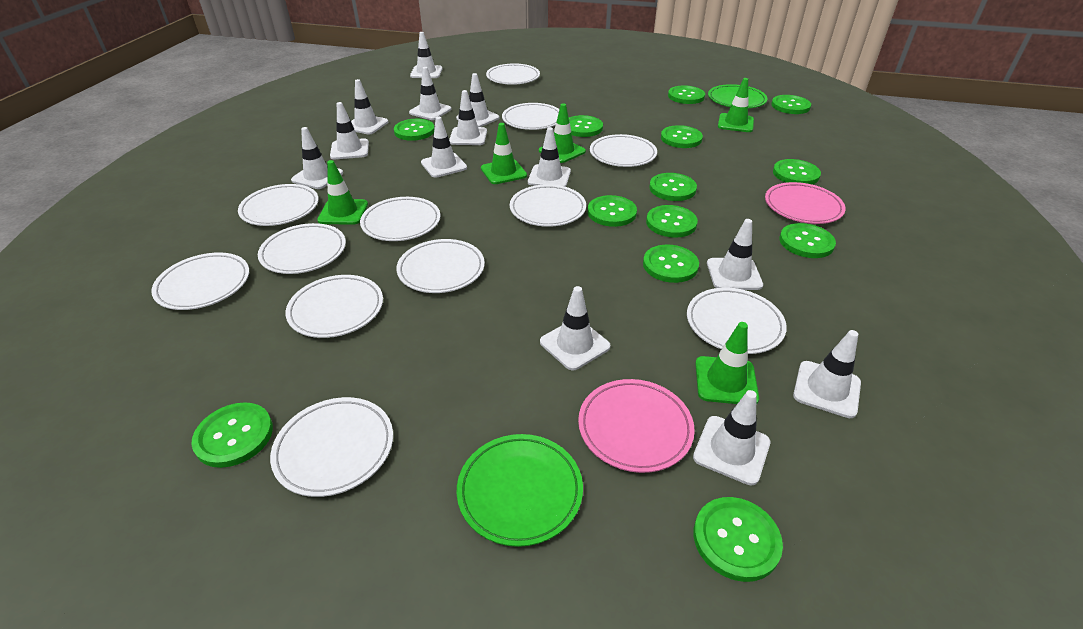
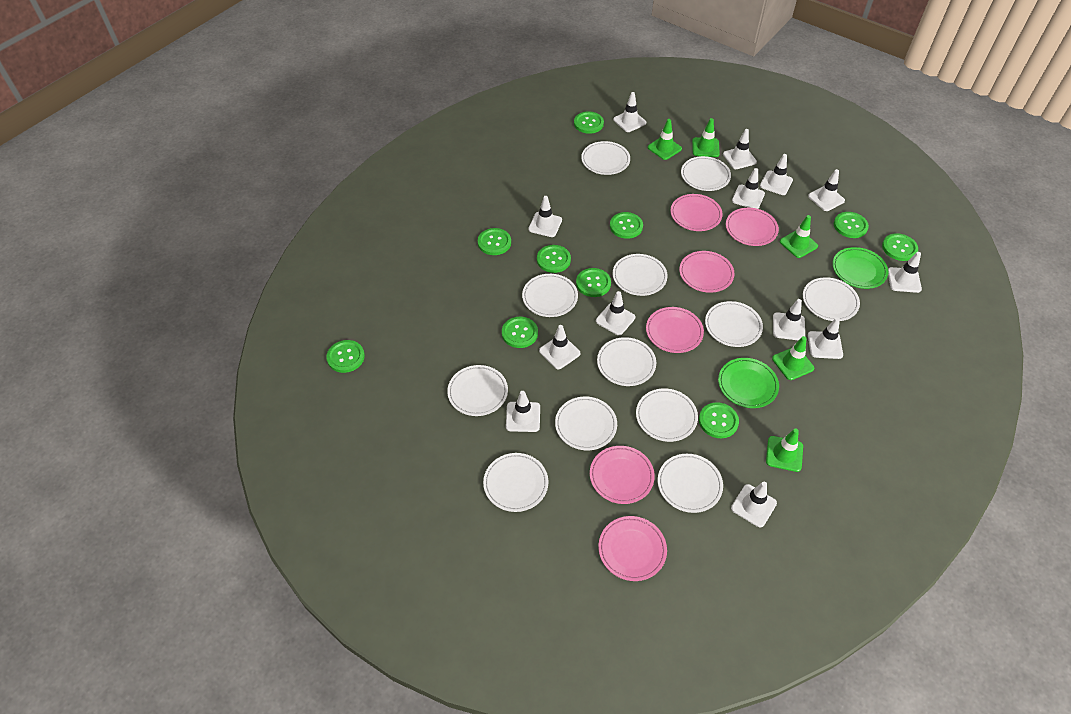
green button: [191,402,273,468] [394,119,435,141] [569,115,603,137] [588,195,637,227] [643,245,699,283] [646,205,698,238] [649,173,697,201] [661,125,703,148] [668,85,705,104] [694,497,783,582] [771,95,811,114] [773,159,821,184] [779,223,836,258] = 13 -> [326,340,365,373] [478,228,511,255] [502,317,538,348] [537,245,571,273] [574,111,604,134] [576,268,611,297] [610,212,643,239] [699,402,739,438] [834,212,869,238] [882,233,918,261] = 10
pink plate: [578,379,695,473] [765,182,846,224] = 2 -> [590,446,655,504] [598,516,667,581] [646,307,704,353] [670,194,723,231] [679,251,735,293] [726,208,779,246] = 6

